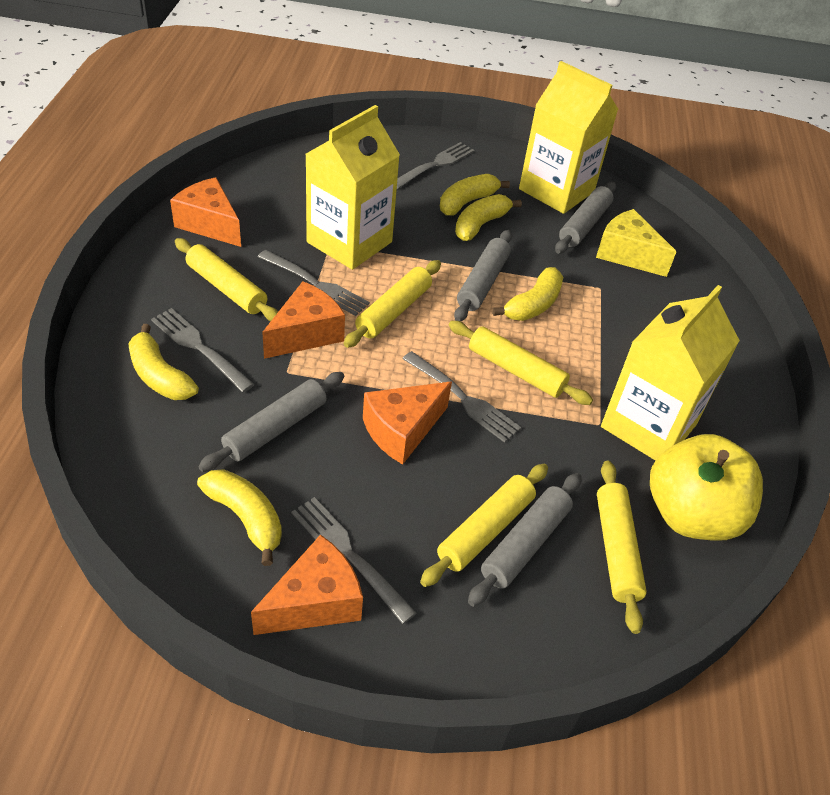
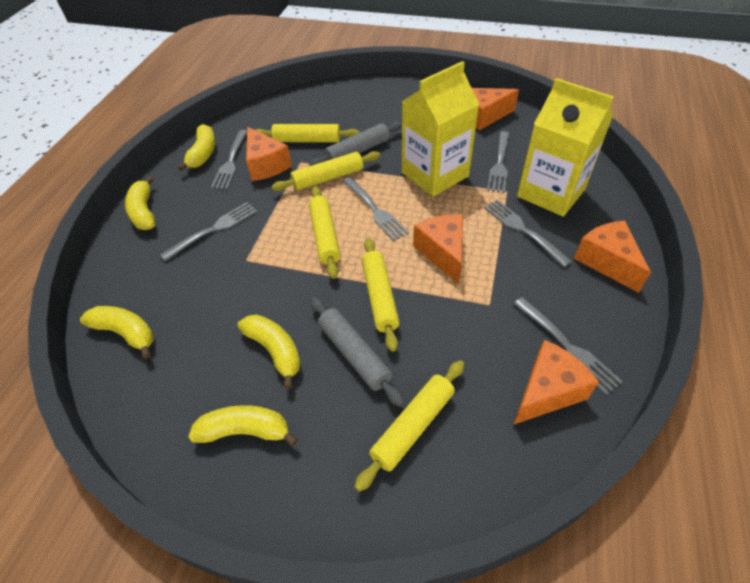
grey fork: [151,308,255,392] [258,250,370,316] [291,497,417,624] [397,142,474,189] [403,351,521,443] = 5 -> [160,202,257,261] [211,130,247,189] [342,177,409,241] [484,199,573,267] [487,131,510,193] [513,297,623,395] = 6
grey rolling pin: [198,372,344,472] [454,230,512,321] [468,473,582,607] [555,181,616,254] = 4 -> [309,122,402,166] [310,297,404,407] = 2
orange cheese: [170,177,241,247] [251,534,363,635] [262,281,345,359] [363,382,452,464] = 4 -> [246,127,292,181] [413,214,463,284] [472,88,519,130] [513,340,599,425] [574,221,651,293] = 5
yellow apple: [650,434,763,541] = 1 -> none = 0
yellow carton: [306,105,400,270] [519,61,618,214] [601,285,740,461] = 3 -> [402,61,480,197] [517,78,614,217] = 2
yellow cheese: [596,209,676,277] = 1 -> none = 0

